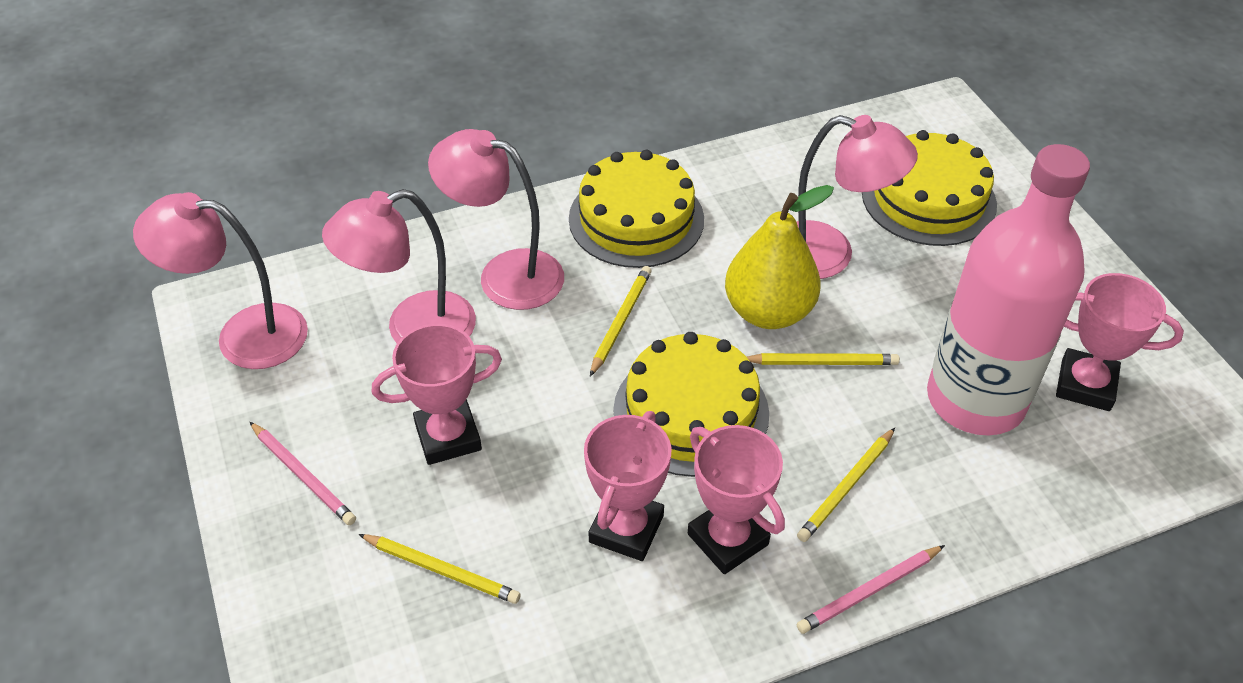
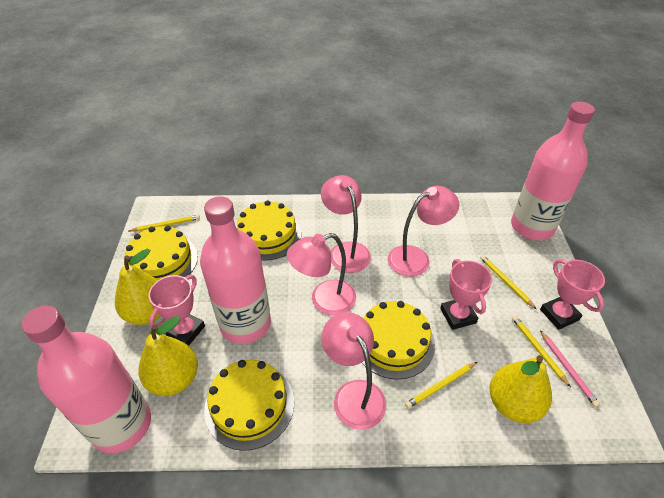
pink bottle: [927,144,1090,435] = 1 -> [22,305,151,454] [200,196,271,344] [511,102,595,240] = 3
pink pencil: [250,422,356,525] [797,545,945,634] = 2 -> [540,330,600,407] = 1
pink trophy: [372,324,502,465] [584,411,671,561] [688,425,785,574] [1056,273,1184,411] = 4 -> [148,275,205,346] [440,259,492,330] [540,259,605,330] = 3
yellow cake: [569,150,704,268] [613,332,769,477] [862,130,997,246] = 3 -> [125,226,198,280] [204,359,294,451] [237,200,301,261] [362,301,435,380] = 4
yellow pear: [725,185,834,329] = 1 -> [115,249,161,325] [139,316,198,396] [489,355,552,423] = 3

